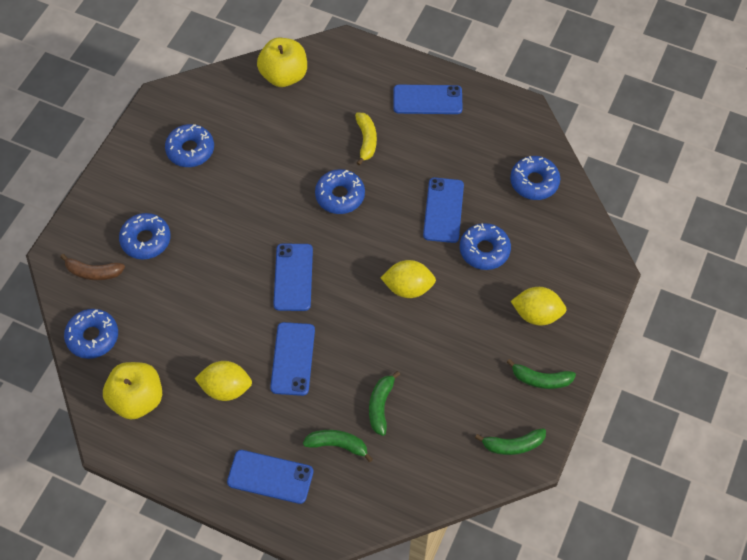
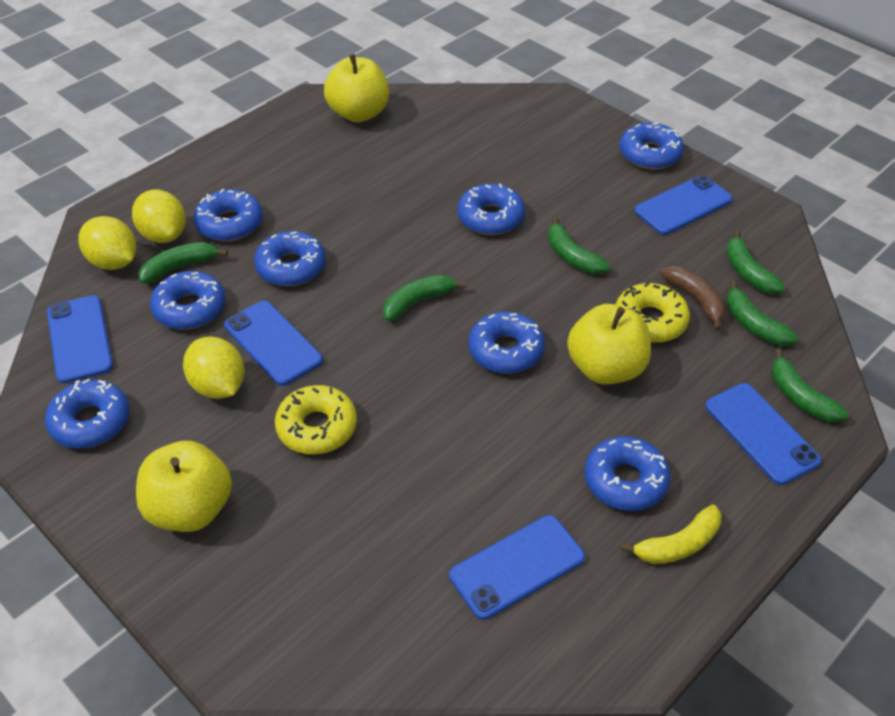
blue donut: [64,309,118,359] [119,213,171,260] [165,124,214,167] [315,169,365,214] [460,223,511,270] [510,156,560,200] = 6 -> [45,379,130,448] [150,271,226,329] [194,189,263,241] [254,231,326,286] [457,183,525,235] [469,312,545,374] [584,436,671,511] [620,123,684,169] = 8
green banana: [303,430,373,462] [369,371,400,436] [475,428,546,455] [507,359,576,389] = 4 -> [139,242,228,284] [383,275,466,321] [548,217,610,274] [726,230,786,294] [727,281,798,346] [772,349,849,422] = 6
yellow apple: [103,362,162,420] [257,38,307,87] = 2 -> [136,441,232,532] [324,54,389,122] [567,304,651,385] = 3
yellow donut: none = 0 -> [275,385,357,455] [615,282,690,343] = 2

